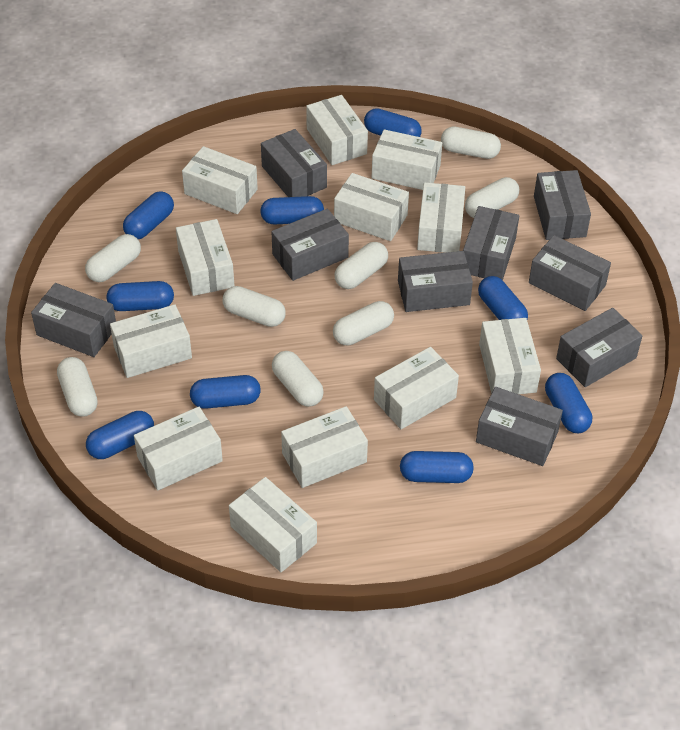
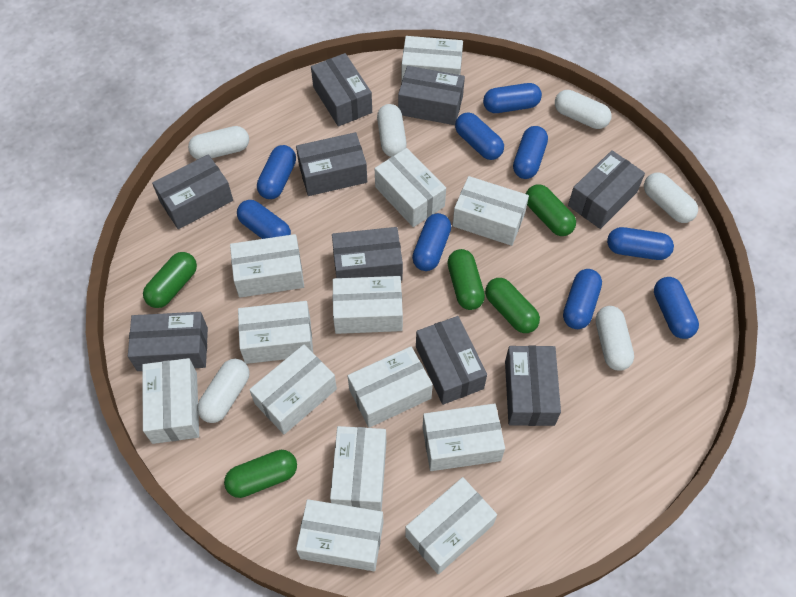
green capsule: none = 0 -> [143,252,197,308] [224,450,297,498] [448,249,485,310] [485,278,540,333] [526,184,576,236] = 5
white box: [110,304,192,378] [134,407,223,491] [176,219,235,296] [182,146,258,214] [229,477,317,572] [281,406,368,488] [306,95,368,165] [334,173,409,241] [372,129,442,190] [374,347,459,429] [417,182,465,253] [479,318,541,394] = 12 -> [142,358,199,444] [230,234,304,298] [238,301,313,364] [249,345,337,434] [296,499,384,571] [330,426,386,511] [332,276,403,334] [348,346,433,428] [375,148,446,227] [402,36,463,79] [405,477,497,574] [423,403,505,471] [453,176,529,246] = 13
white capsule: [57,357,98,417] [85,234,141,282] [223,286,286,327] [272,351,324,407] [333,301,394,345] [335,242,388,289] [441,127,501,159] [465,177,519,218] = 8 -> [188,126,249,160] [197,359,249,423] [377,104,407,157] [555,90,611,129] [596,306,634,371] [644,172,698,223] = 6

